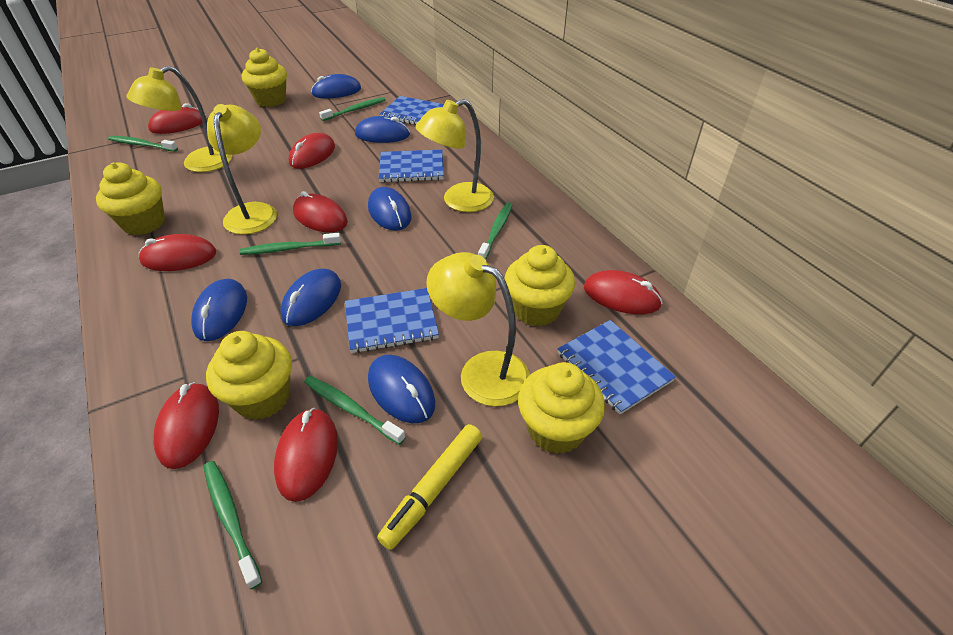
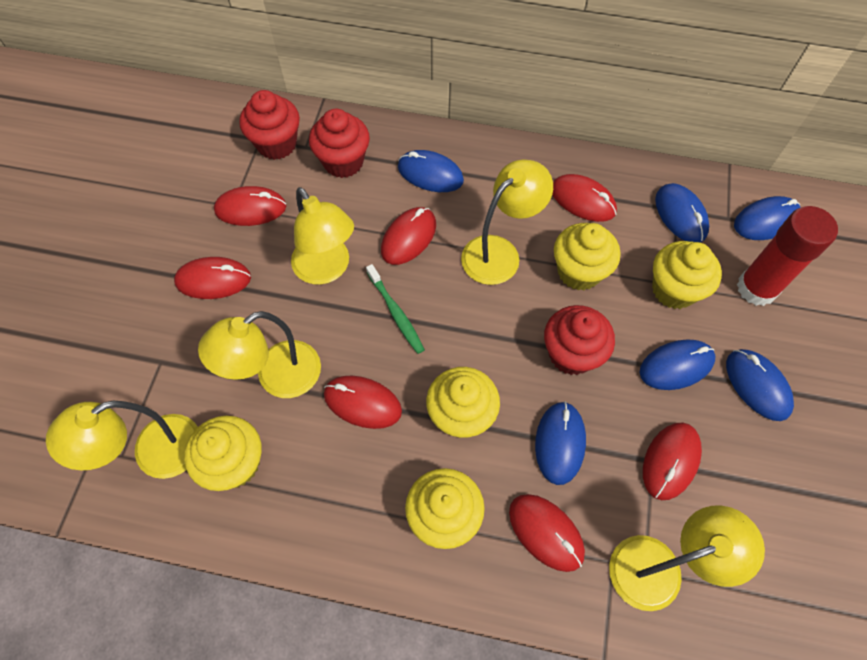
blue notebook: [345,288,439,353] [379,149,444,182] [380,96,444,125] [558,320,676,415] = 4 -> none = 0
green toothbrush: [108,136,178,152] [203,461,262,589] [240,233,341,255] [304,376,406,445] [319,97,386,121] [478,203,513,260] = 6 -> [366,264,425,354] = 1
red cupcake: none = 0 -> [239,90,300,160] [309,109,370,178] [544,305,615,375] = 3
red glue stick: none = 0 -> [737,206,838,306] = 1
yellow lamp: [127,66,232,172] [207,104,277,235] [415,99,494,212] [426,252,530,407] = 4 -> [46,401,198,479] [198,311,321,398] [291,187,354,285] [461,160,553,285] [609,505,765,611] = 5
yellow marker: [377,424,482,550] = 1 -> none = 0

